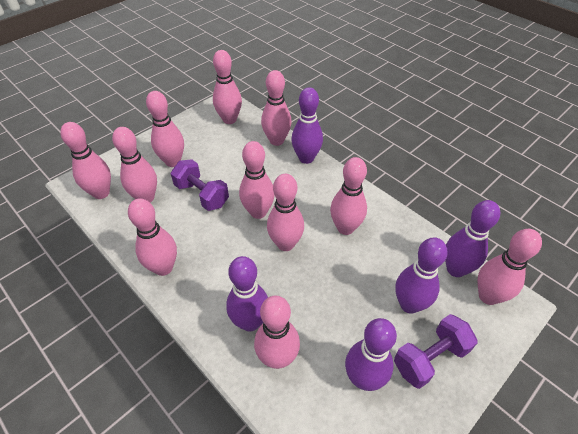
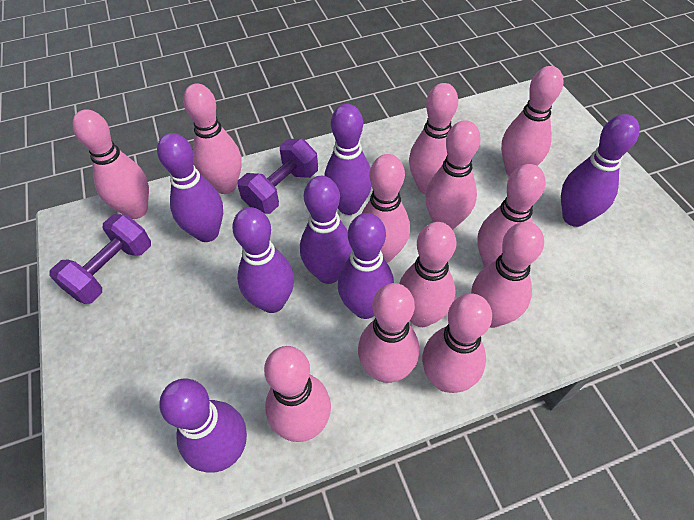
pink bowling pin: [60,122,111,199] [112,127,157,203] [128,198,177,276] [146,91,184,167] [213,50,242,124] [239,141,275,219] [254,296,300,369] [261,70,292,146] [267,174,304,251] [330,157,367,235] [477,229,542,305] = 11 -> [72,109,149,219] [183,83,242,194] [264,346,331,442] [358,283,419,383] [361,154,410,263] [399,222,456,327] [409,83,458,194] [422,293,492,393] [425,120,481,230] [471,222,544,328] [477,164,546,267] [501,66,563,176] = 12
purple bowling pin: [226,256,268,331] [291,87,323,164] [345,318,397,391] [395,237,448,314] [445,200,500,277] = 5 -> [157,133,223,242] [159,379,247,473] [232,207,294,313] [300,176,352,284] [324,104,372,215] [338,213,394,319] [561,114,640,227] = 7

